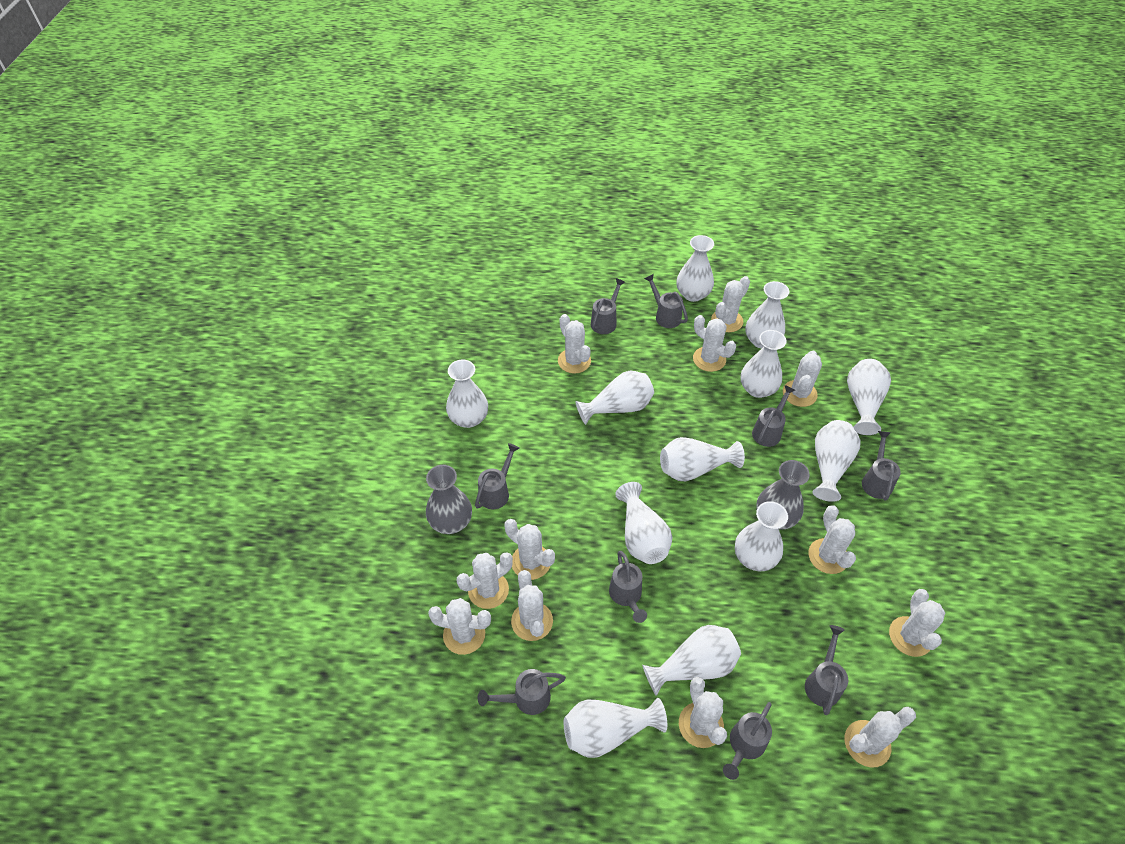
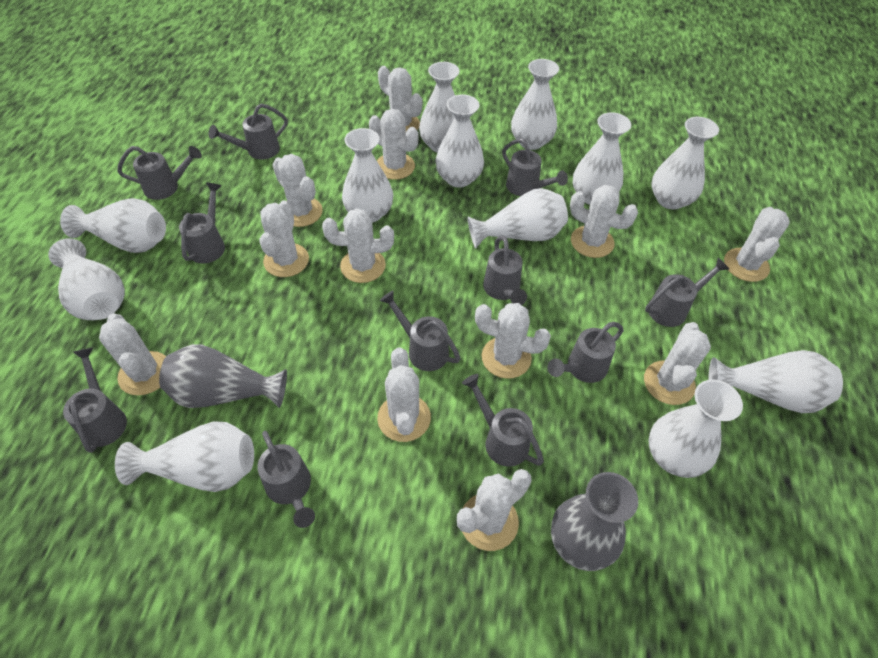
grey watering can: [475,443,519,509] [478,669,566,715] [591,278,625,334] [609,551,647,623] [644,274,688,328] [723,702,772,780] [752,385,795,447] [805,625,848,715] [862,431,901,501] = 9 -> [63,348,127,453] [117,146,202,200] [179,183,225,264] [209,104,288,159] [257,431,315,528] [380,291,461,371] [462,374,544,467] [483,236,527,305] [502,139,568,196] [547,322,624,383] [645,258,729,327] = 11

